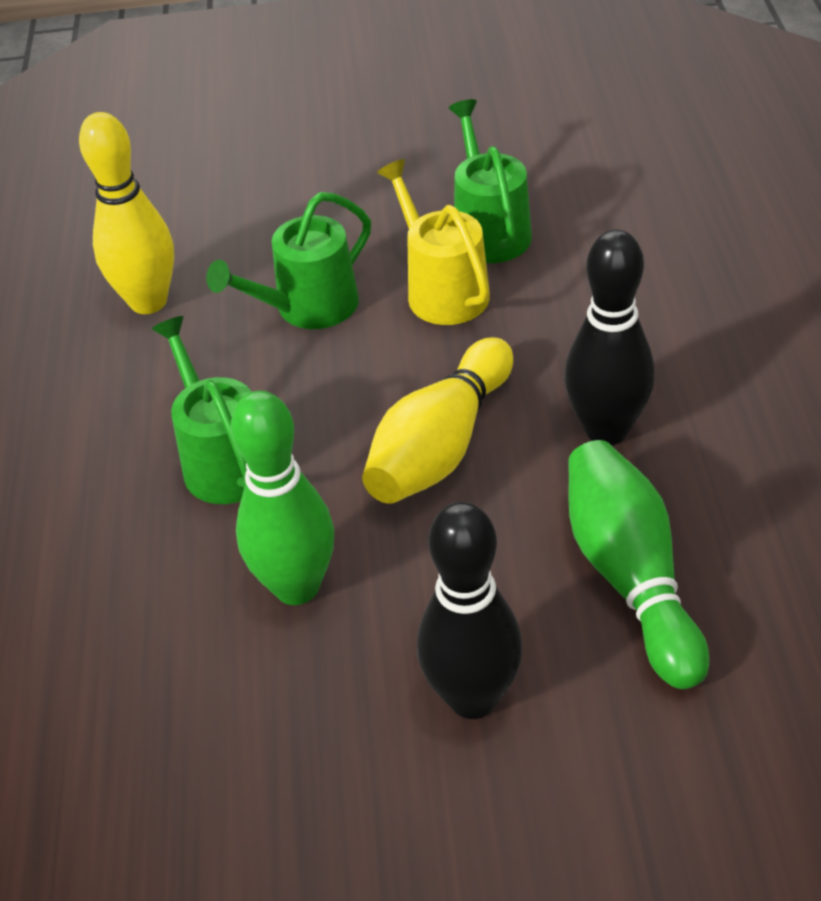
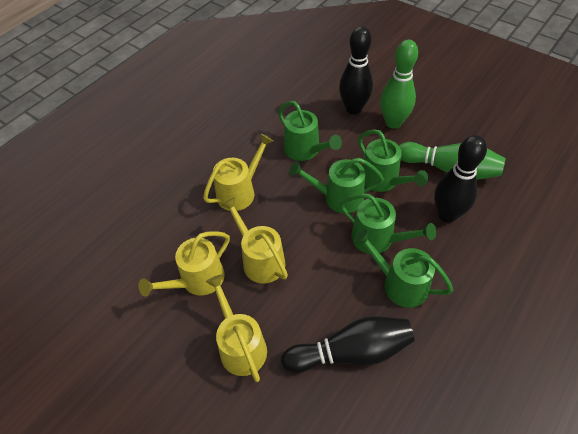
black bowling pin: [417,501,523,719] [564,229,655,445] = 2 -> [281,316,414,373] [339,26,373,115] [434,135,487,223] = 3
green watering can: [152,316,252,504] [206,192,371,329] [448,99,532,263] = 3 -> [278,101,342,161] [289,158,384,213] [340,194,436,254] [354,229,453,308] [358,129,428,192] = 5
yellow bowling pin: [79,112,174,314] [362,337,513,504] = 2 -> none = 0
yellow watering can: [377,159,490,325] = 1 -> [138,231,230,297] [203,134,273,211] [206,275,267,382] [221,197,288,284] = 4

